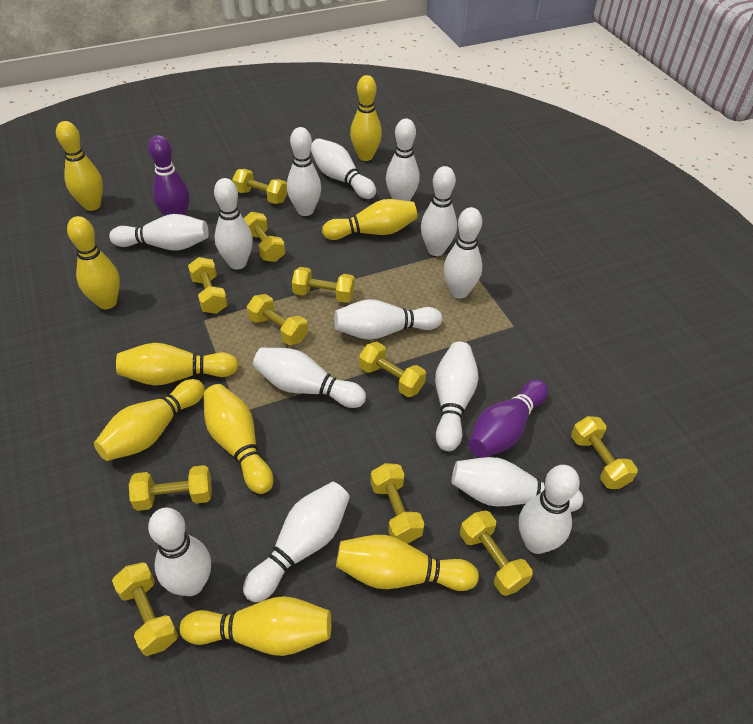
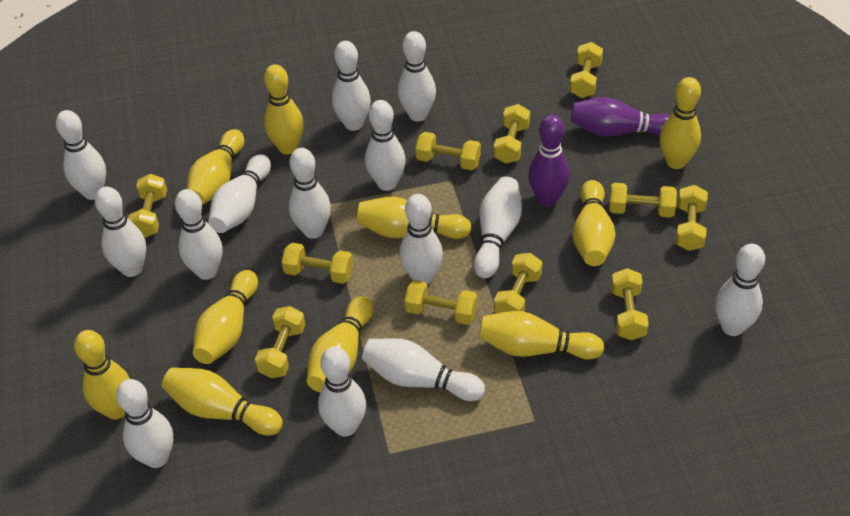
yellow bowling pin: [56,121,103,211] [67,216,120,309] [94,379,205,461] [116,343,239,385] [180,596,331,656] [203,384,273,494] [322,199,417,240] [336,535,479,591] [350,75,382,161] = 9 -> [74,330,130,420] [162,367,283,436] [187,129,244,205] [193,270,258,364] [264,64,304,155] [307,296,373,392] [357,197,472,239] [479,311,604,360] [572,180,615,266] [660,77,701,169] = 10

